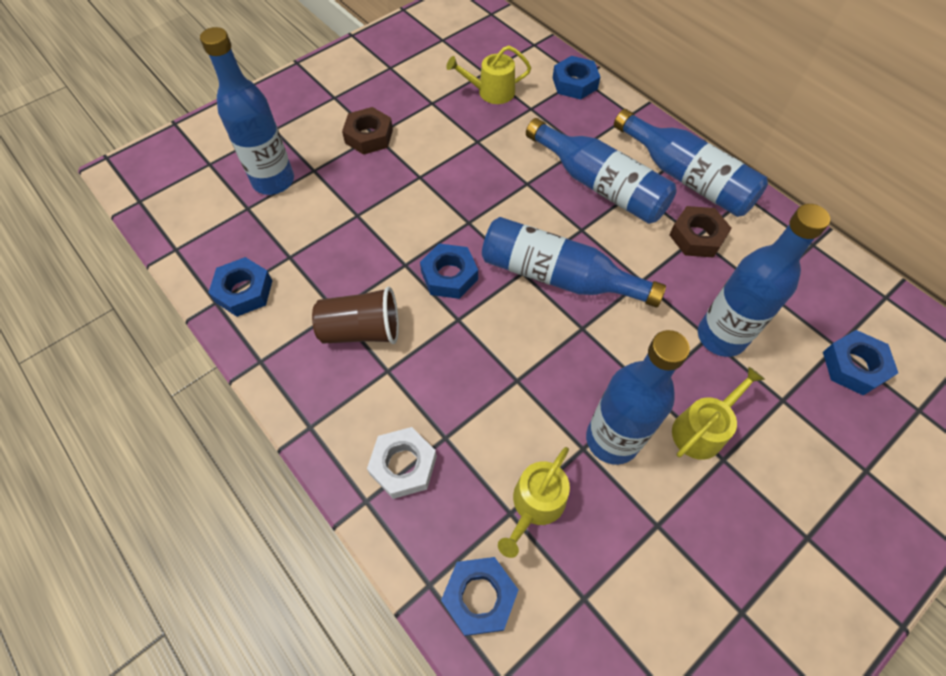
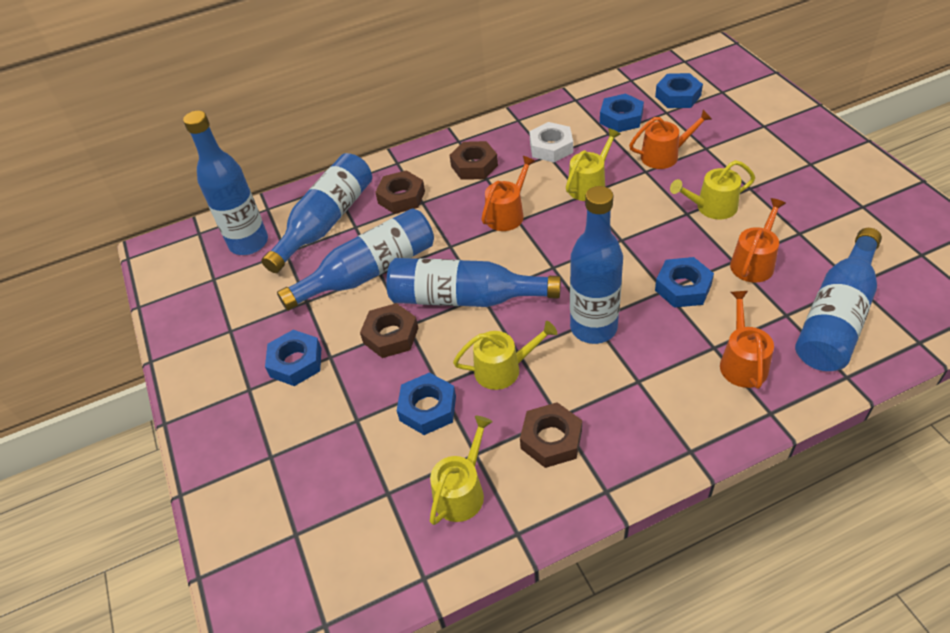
brown cup: [312,286,399,344] = 1 -> none = 0
brown nut: [342,107,393,155] [669,206,732,258] = 2 -> [360,303,418,358] [375,170,425,214] [450,141,498,180] [520,402,582,468] = 4
orange watering can: none = 0 -> [481,156,536,231] [629,109,712,169] [720,291,774,389] [730,198,786,283] = 4
yellow watering can: [446,45,531,104] [498,447,570,558] [672,366,765,460] = 3 -> [430,415,493,525] [453,321,557,390] [566,128,621,201] [670,160,755,220] = 4

